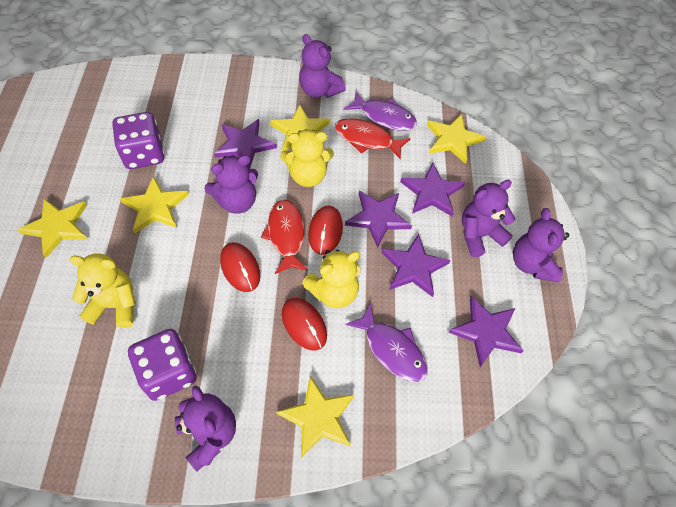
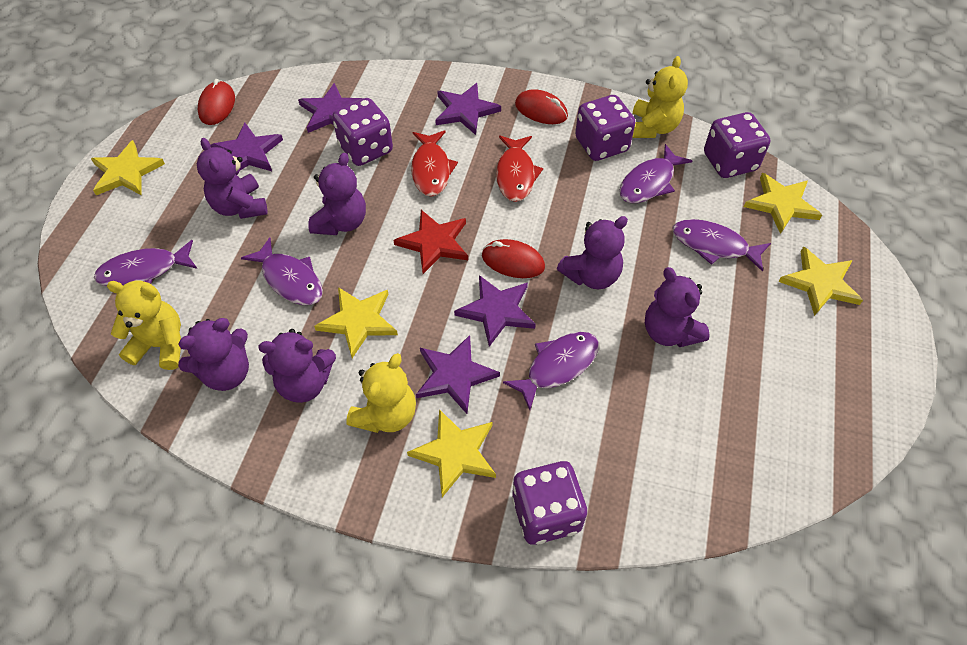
purple dice: [112,112,165,169] [128,329,197,401] = 2 -> [332,98,393,166] [512,461,587,545] [575,95,635,161] [704,112,770,178] = 4
purple fish: [343,92,417,131] [345,303,427,382] = 2 -> [94,240,197,286] [241,237,323,305] [503,332,599,410] [619,144,692,203] [673,219,771,272] = 5
purple teddy bear: [175,385,236,472] [204,155,258,214] [299,34,346,98] [462,180,515,257] [513,208,569,282] = 5 -> [178,318,249,391] [197,138,268,219] [258,329,336,403] [308,153,366,235] [557,216,628,289] [645,267,710,347] = 6
red star: none = 0 -> [393,210,468,274] = 1

